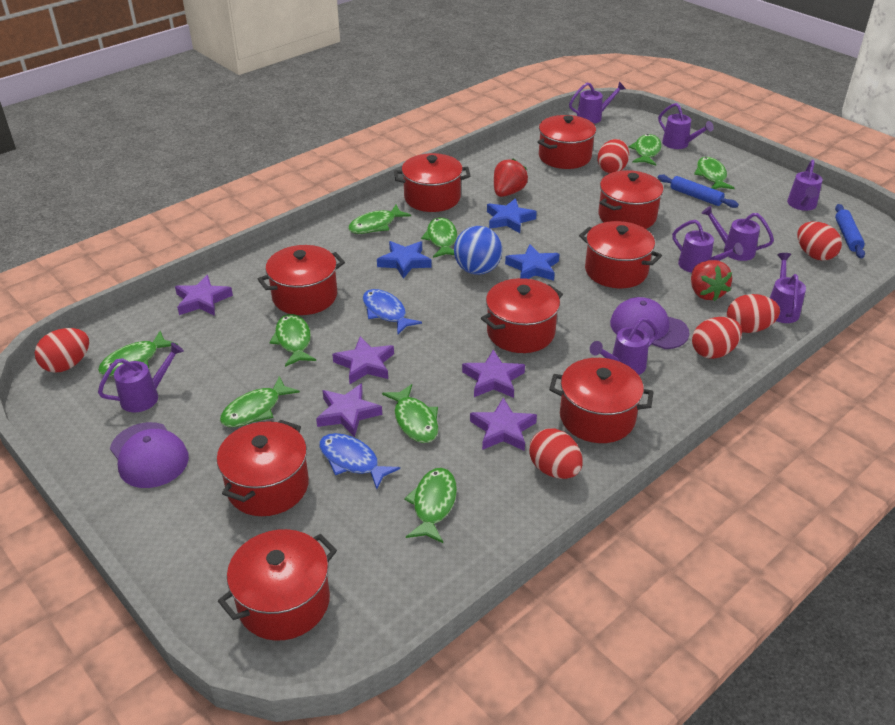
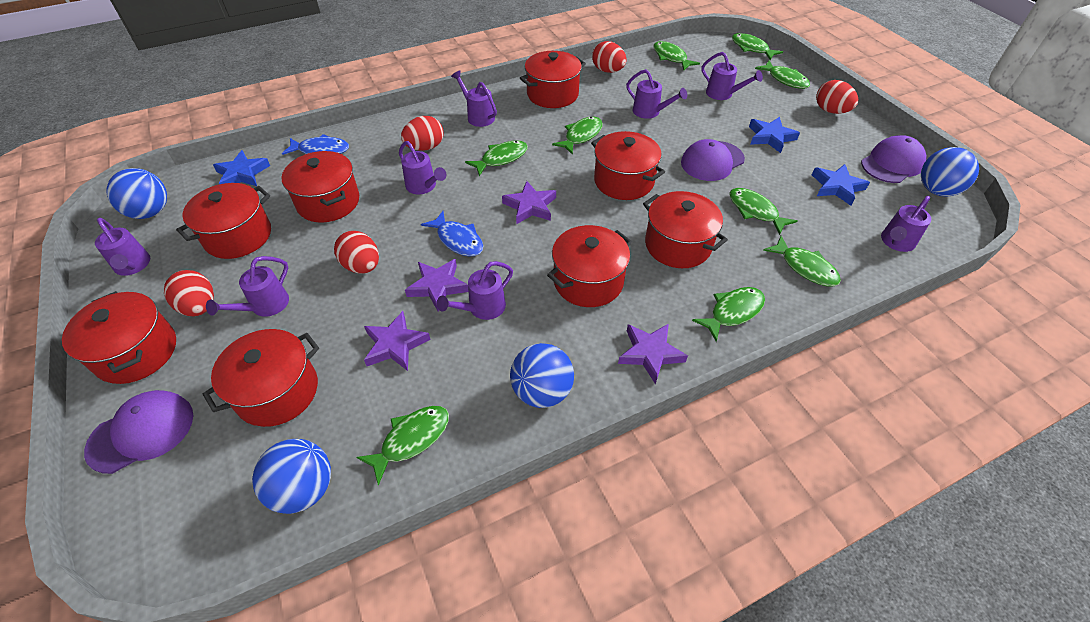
blue ball: [454,226,502,275] = 1 -> [106,168,167,219] [252,439,331,514] [510,343,574,408] [921,147,979,197] = 4
blue rolling pin: [658,174,739,208] [835,204,865,258] = 2 -> none = 0
purple cap: [110,422,189,488] [610,297,689,349] = 2 -> [84,390,193,474] [681,139,745,181] [861,135,927,183] = 3
purple star: [175,275,233,316] [316,383,382,437] [332,336,394,384] [462,350,525,398] [470,398,537,451] = 5 -> [364,311,431,371] [405,259,469,311] [502,181,556,224] [618,323,688,384] = 4
red egg: [35,328,89,373] [529,428,583,479] [598,139,629,174] [692,317,742,359] [727,294,780,333] [797,222,842,261] = 6 -> [164,270,214,316] [334,231,379,274] [401,116,444,151] [592,41,627,73] [816,80,858,114] = 5
red pot: [217,420,309,516] [218,529,337,641] [258,245,345,315] [394,153,470,212] [481,278,563,353] [537,115,596,169] [549,358,654,443] [579,221,662,288] [598,170,663,229] = 9 -> [62,291,176,384] [176,183,271,259] [203,329,319,427] [282,151,359,223] [520,51,586,108] [547,225,632,307] [591,131,665,200] [643,191,728,268] = 8
red strawberry: [494,158,528,197] [691,260,732,301] = 2 -> none = 0

